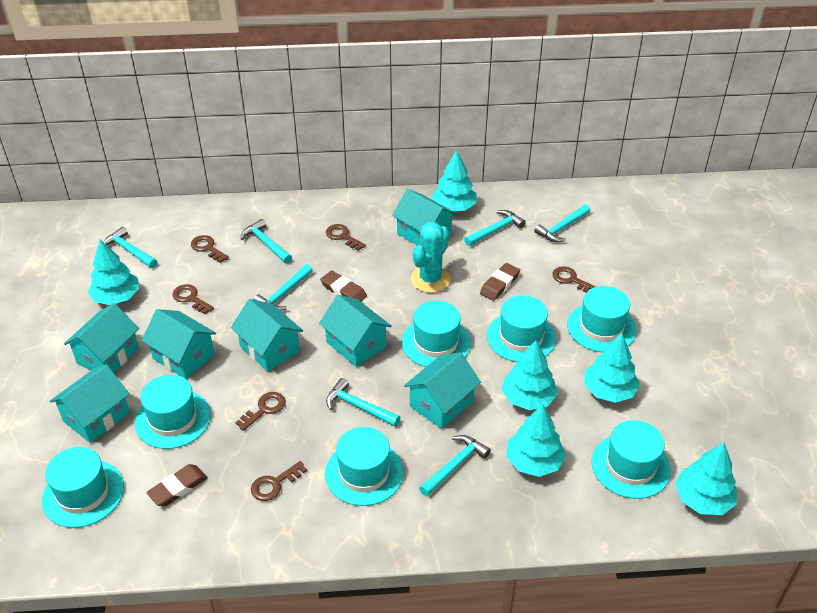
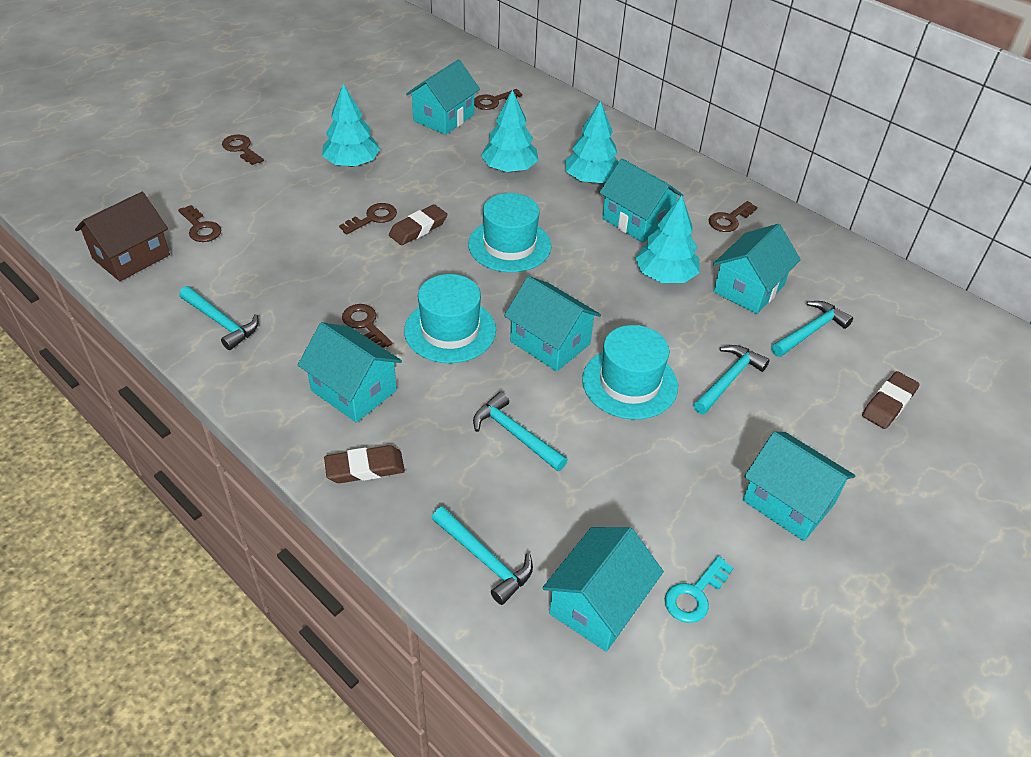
brown house: none = 0 -> [75,192,170,281] = 1
turquoise cactus: [411,222,451,293] = 1 -> none = 0
turquoise hammer: [104,227,157,268] [241,219,292,264] [253,264,313,311] [326,378,400,427] [419,435,491,497] [464,210,526,246] [534,204,590,242] = 7 -> [179,286,259,350] [432,506,533,605] [473,392,568,471] [693,345,770,414] [772,301,853,357] = 5
turquoise hat: [42,447,124,528] [135,375,211,449] [325,427,404,506] [401,301,471,367] [487,295,556,362] [567,286,637,352] [591,420,671,499] = 7 -> [404,274,496,363] [468,193,551,272] [582,325,678,419] = 3
turquoise key: none = 0 -> [665,556,733,623] = 1
turquoise tree: [88,240,139,305] [432,150,477,211] [502,340,558,410] [506,404,566,477] [584,333,640,403] [675,443,737,515] = 6 -> [322,84,380,167] [481,89,539,172] [565,100,619,183] [635,195,700,283] = 4

